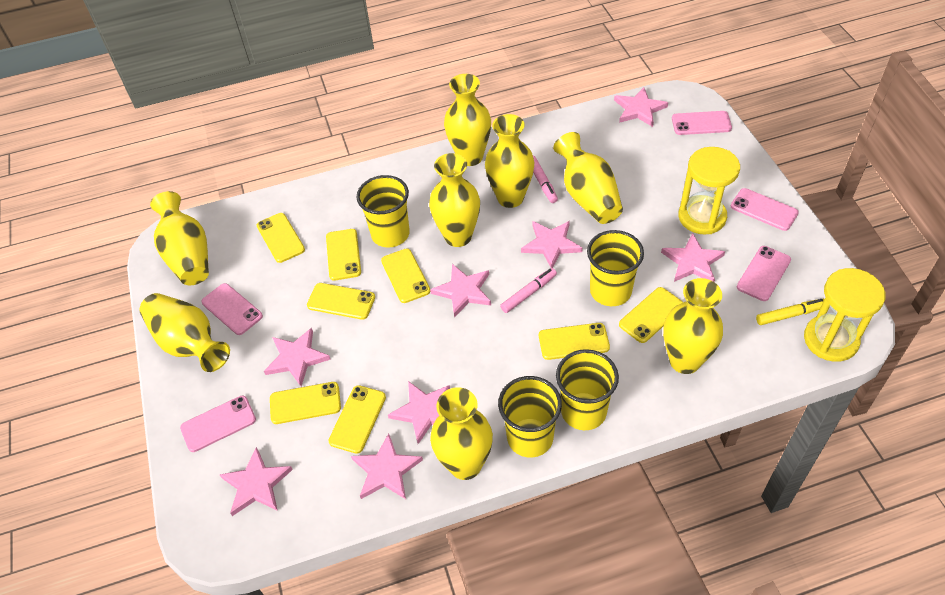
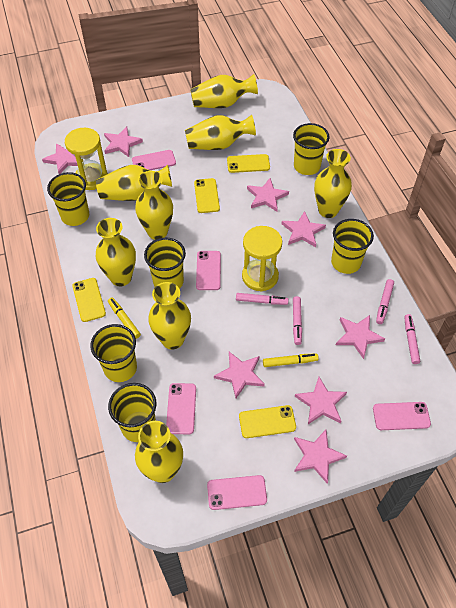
pink marker: [500,268,557,313] [533,155,558,203] = 2 -> [236,293,289,305] [293,296,302,345] [376,279,394,324] [404,314,420,364] = 4
yellow cup: [356,175,410,248] [498,376,562,458] [556,349,619,430] [587,230,644,306] = 4 -> [47,172,89,226] [90,324,137,382] [108,383,156,442] [144,238,186,289] [293,123,330,175] [331,219,374,274] = 6
yellow marker: [756,299,824,325] = 1 -> [108,298,141,339] [263,353,319,367] = 2
yellow phone: [257,213,305,263] [270,382,341,424] [307,283,375,320] [326,229,361,281] [328,385,386,454] [381,248,430,303] [539,323,610,360] [619,287,683,343] = 8 -> [72,278,106,322] [194,178,220,213] [227,154,270,173] [239,405,296,438] = 4

